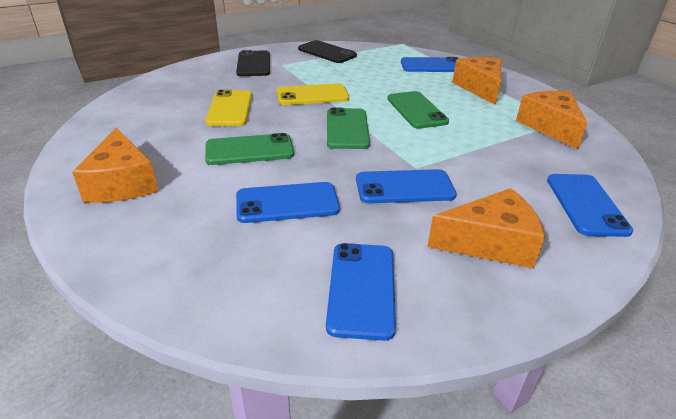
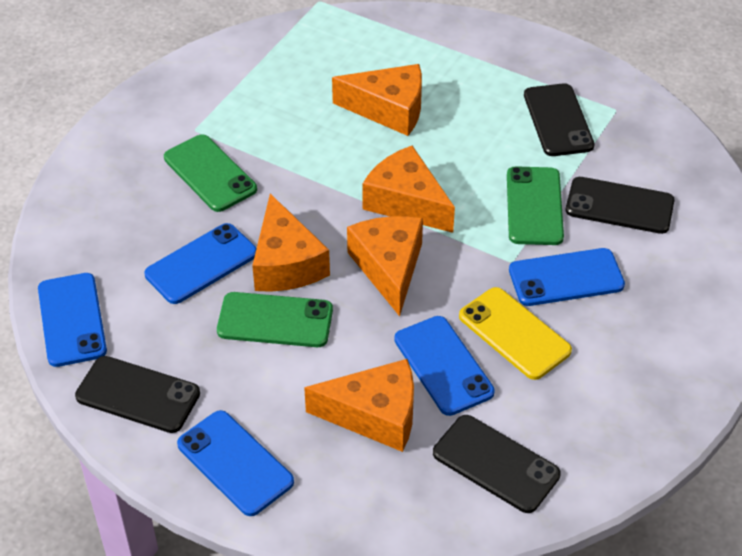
black phone: [236,50,270,76] [298,40,357,63] = 2 -> [75,356,200,433] [433,415,561,513] [524,83,595,156] [566,177,674,234] = 4
orange cheese: [72,127,158,203] [427,188,545,269] [452,57,501,105] [516,91,587,149] = 4 -> [252,194,330,292] [304,359,414,452] [332,64,422,136] [347,216,423,316] [362,146,455,233] = 5
yellow phone: [205,90,252,126] [277,84,349,105] = 2 -> [459,287,572,380] = 1

